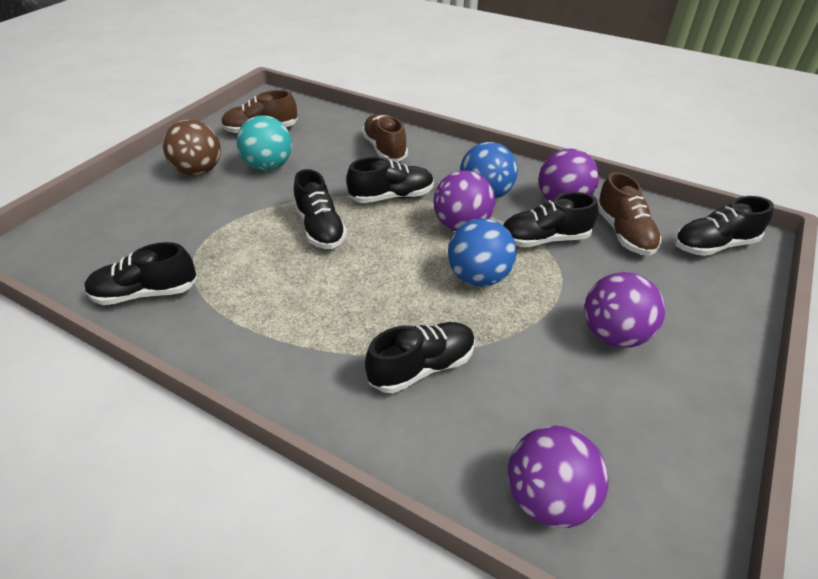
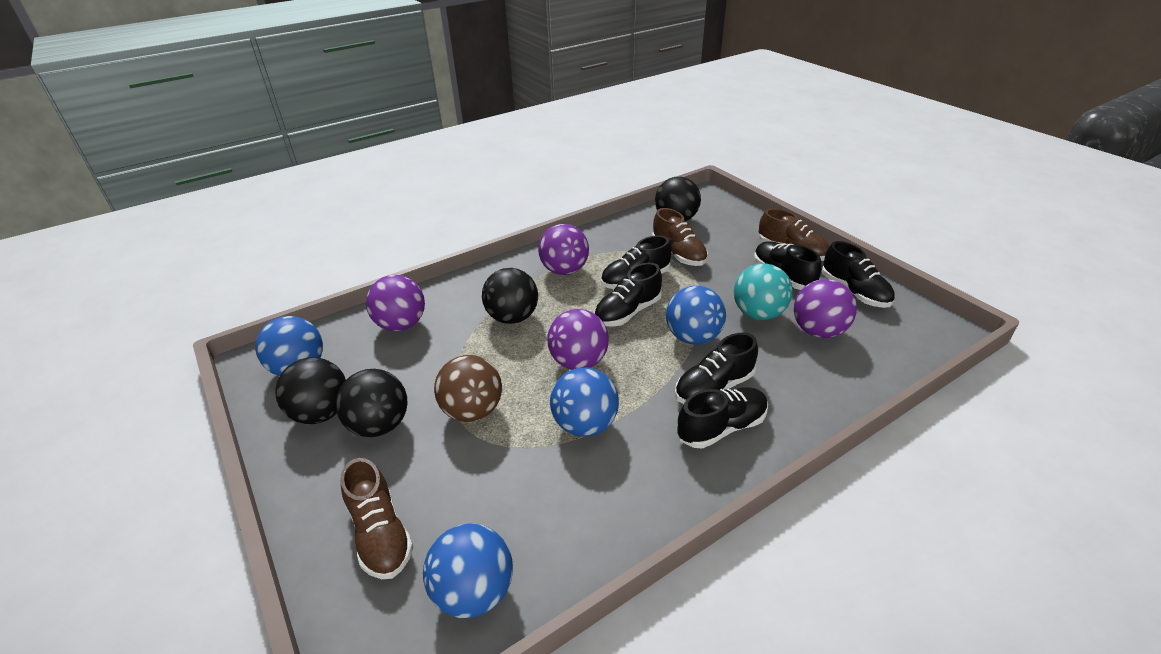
black ball: none = 0 -> [275,357,346,424] [336,369,408,437] [482,268,538,324] [655,177,701,221] = 4
blue ball: [448,218,517,287] [460,142,518,199] = 2 -> [255,316,323,376] [423,523,513,618] [550,367,619,437] [666,286,726,345] = 4

